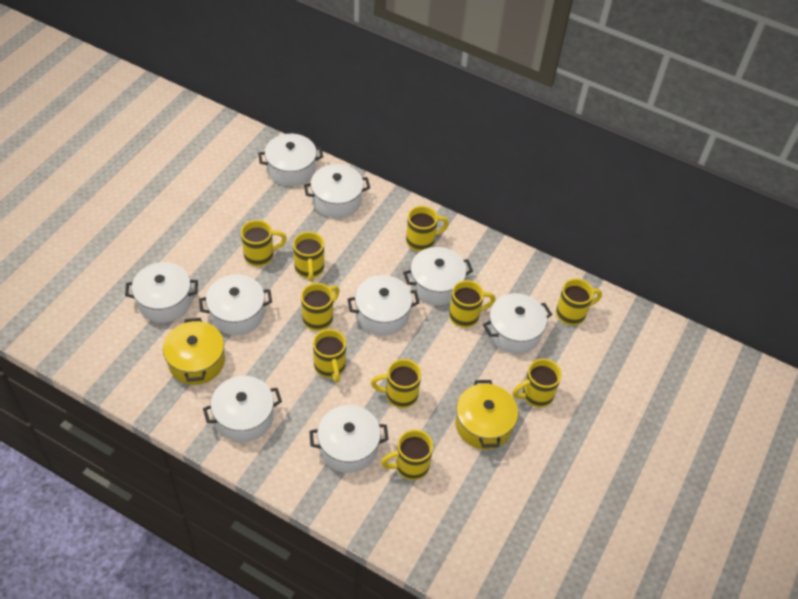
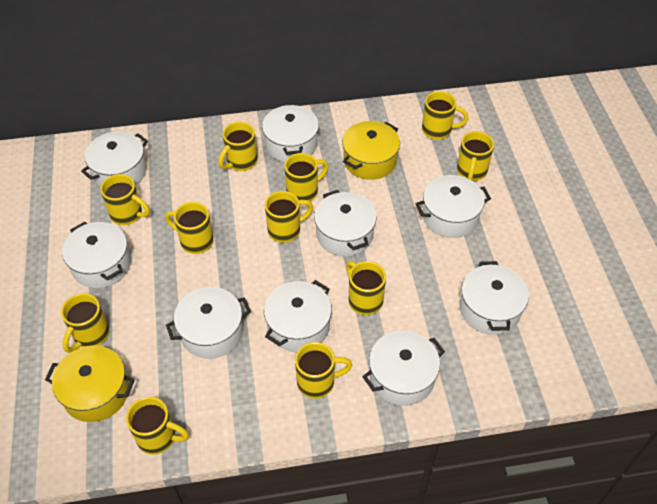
yellow mug: [241,220,287,267] [293,232,324,282] [301,283,340,331] [313,329,346,383] [371,359,421,408] [381,430,433,480] [406,206,449,251] [449,280,495,328] [512,359,562,407] [556,278,602,325] = 10 -> [61,293,109,353] [100,174,150,225] [126,397,189,455] [165,202,213,254] [218,122,257,171] [265,191,313,243] [284,153,328,202] [295,342,352,399] [346,261,386,315] [422,91,469,139] [457,131,494,181] = 11

